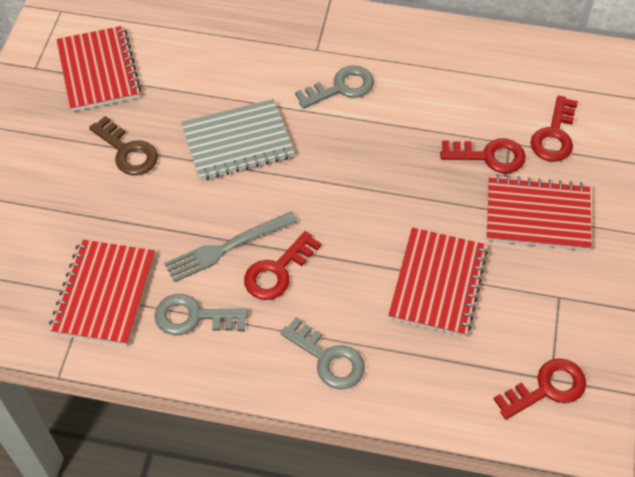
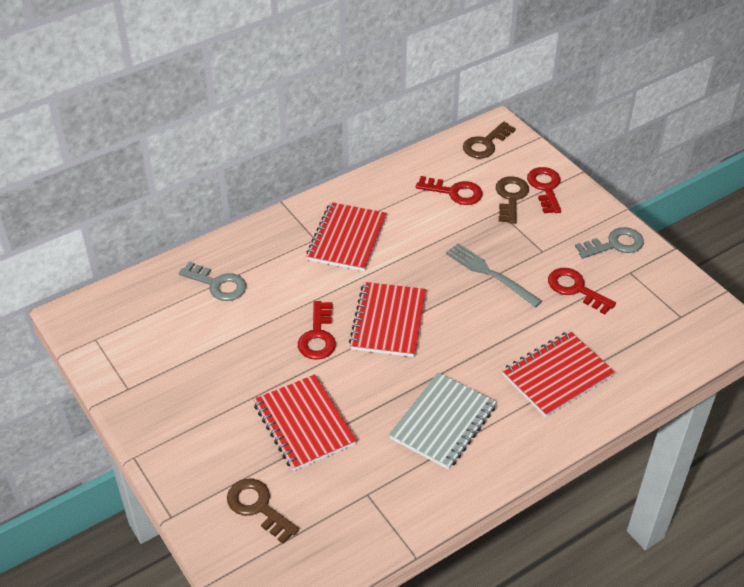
brown key: [89,116,158,175] = 1 -> [227,479,299,544] [463,122,516,159] [496,176,529,224] = 3
grey key: [155,294,248,335] [280,317,365,389] [295,66,374,109] = 3 -> [179,261,246,301] [575,227,644,258] = 2

